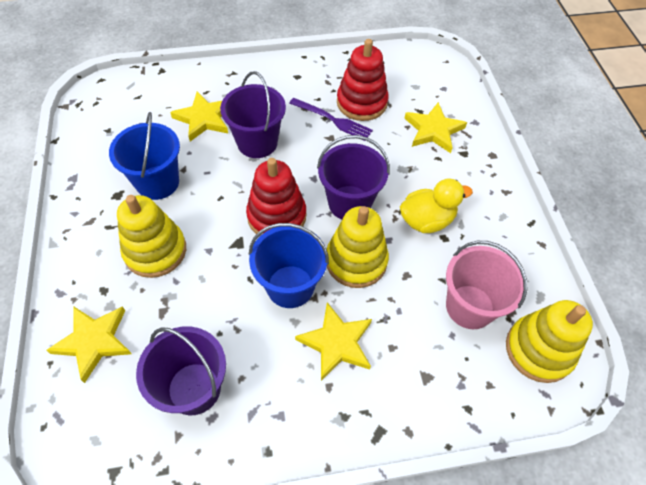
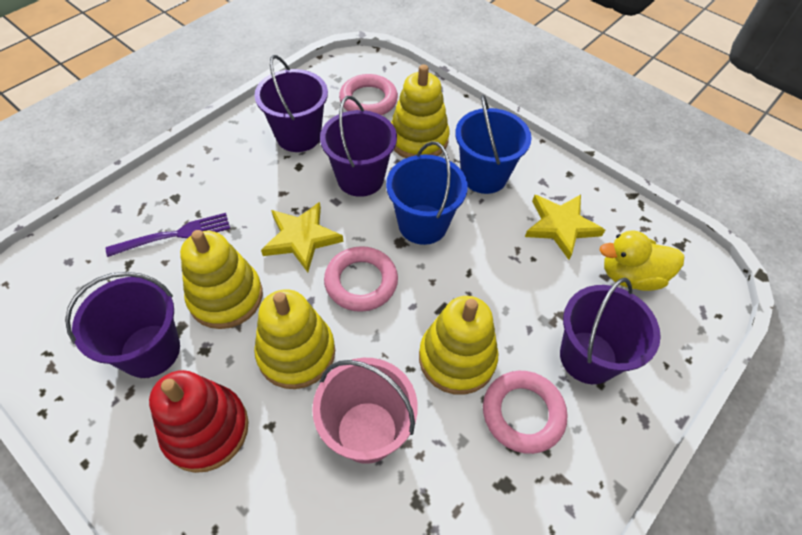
pink ring: none = 0 -> [324,246,398,312] [339,74,398,115] [483,371,568,454] = 3
purple bucket: [136,326,226,415] [220,71,286,158] [317,135,390,219] = 3 -> [65,272,180,378] [254,55,328,152] [320,96,397,197] [560,278,661,384] = 4
red stacking toy: [246,158,306,236] [337,39,389,121] = 2 -> [149,370,249,473] = 1
yellow stacking toy: [117,195,186,278] [327,206,389,288] [506,300,593,383] = 3 -> [180,230,263,329] [254,289,335,389] [391,64,449,158] [419,296,498,395] = 4
yellow star: [46,306,132,383] [170,91,228,141] [295,302,372,381] [404,102,467,153] = 4 -> [261,202,343,272] [525,195,605,260] = 2

